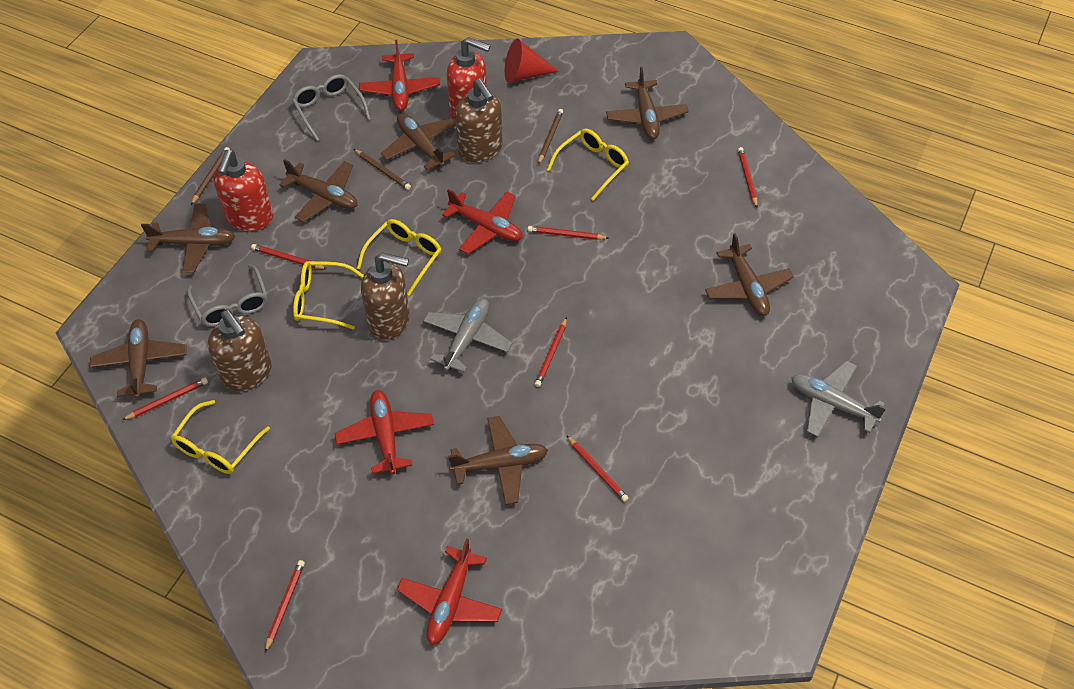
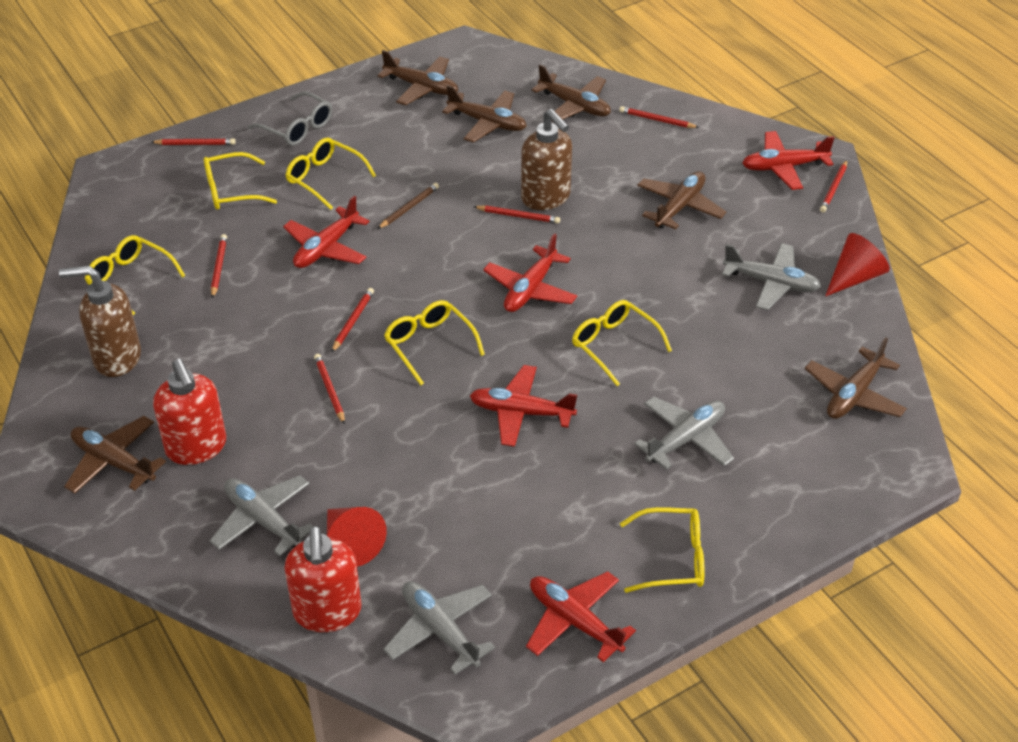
brown pencil: [191,147,230,205] [354,149,411,190] [538,109,563,165] = 3 -> [377,183,439,229] = 1
brown plane: [90,319,187,399] [141,204,235,274] [279,159,357,222] [381,113,456,170] [448,416,548,505] [606,67,689,139] [705,233,794,316] = 7 -> [64,416,166,494] [377,50,458,105] [442,85,526,143] [532,64,611,120] [637,171,726,230] [805,337,907,419] = 6
brown soap dispenser: [208,310,272,392] [361,252,410,340] [455,79,503,162] = 3 -> [59,266,141,377] [521,109,572,210] = 2
grey glasses: [187,264,268,327] [292,74,371,141] = 2 -> [248,92,332,146] = 1
grey plane: [423,298,513,373] [791,361,886,437] = 2 -> [210,475,313,556] [383,581,495,675] [634,396,734,470] [722,243,821,310] = 4
red cone: [505,39,559,83] = 1 -> [327,507,387,567] [825,233,890,296] = 2
red plane: [335,390,434,475] [359,40,440,111] [397,538,502,645] [442,189,523,254] = 4 -> [283,196,370,268] [470,365,577,447] [483,233,577,312] [526,571,636,662] [742,131,835,190] = 5
yellow glasses: [171,400,270,474] [293,261,364,329] [357,219,442,296] [547,129,629,201] = 4 -> [85,235,185,315] [204,152,277,210] [285,137,376,210] [384,300,485,386] [572,300,672,386] [620,507,705,593] = 6

